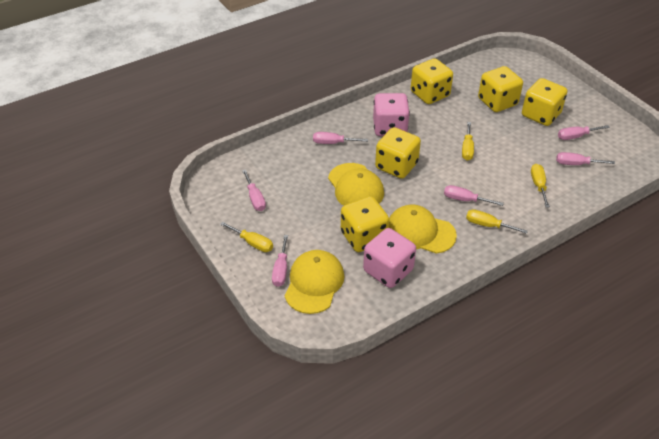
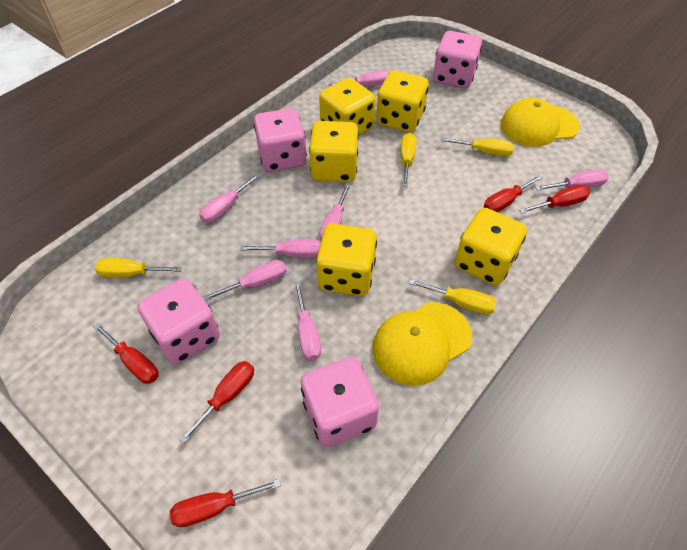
pink dice: [363,228,416,288] [373,93,410,136] = 2 -> [138,278,220,364] [254,108,307,172] [301,357,379,448] [433,31,482,88] = 4
pink screwdriver: [242,169,266,211] [272,235,288,287] [313,132,368,144] [444,185,504,206] [556,152,615,165] [558,125,610,140] = 6 -> [199,174,260,223] [203,260,286,301] [240,239,321,258] [294,282,321,361] [320,183,351,240] [328,70,390,87] [535,169,609,191] = 7
red screwdriver: none = 0 -> [93,323,159,384] [170,479,281,527] [179,361,254,444] [483,175,543,212] [519,185,590,213] = 5
yellow cap: [285,250,344,314] [328,163,384,206] [389,205,457,254] = 3 -> [373,302,472,386] [500,98,580,147] = 2

